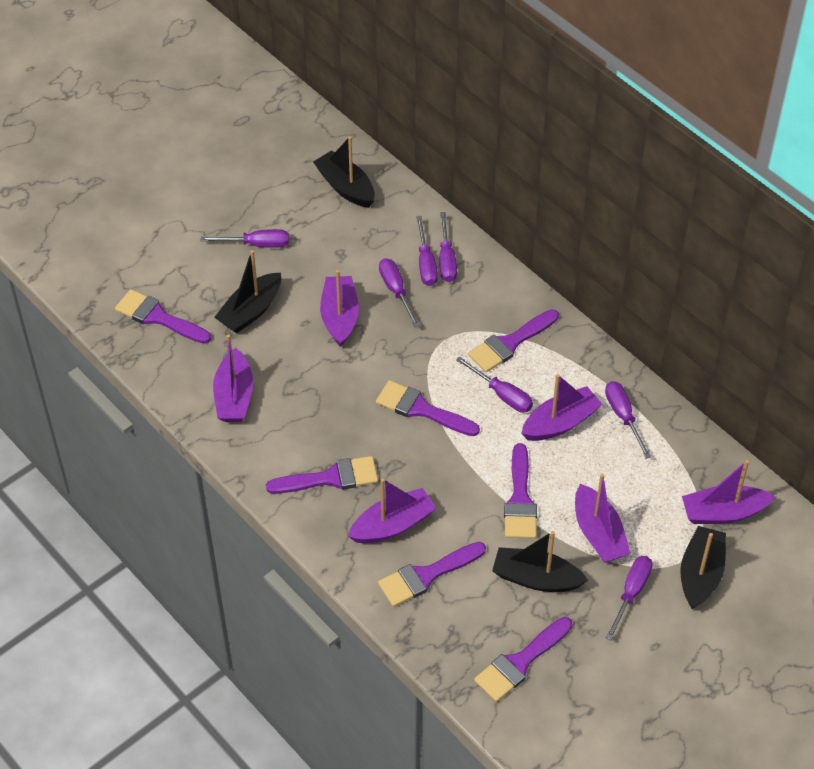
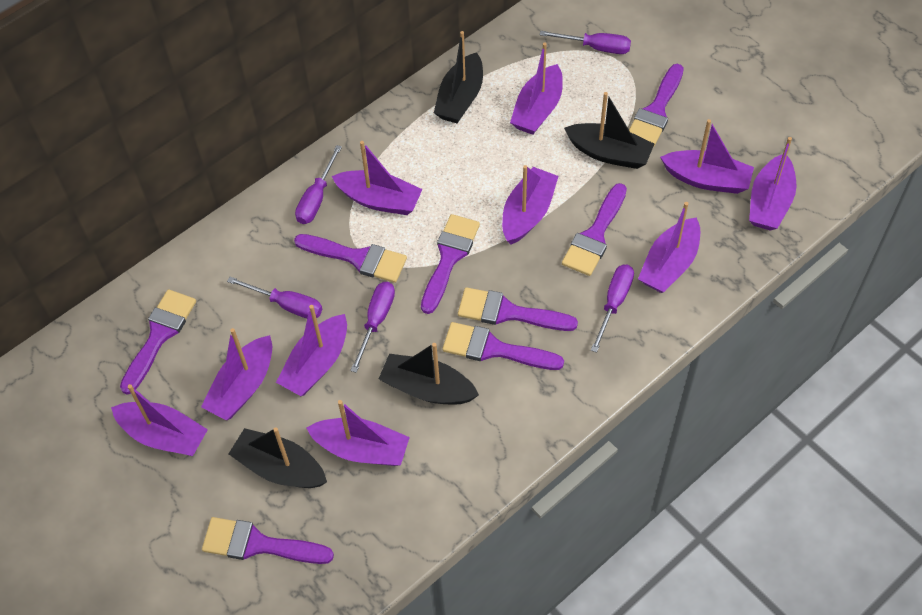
purple boat: [213,334,253,422] [320,270,359,347] [348,478,436,544] [521,374,603,441] [575,474,631,563] [682,460,775,524] = 6 -> [111,384,208,456] [201,328,272,420] [276,305,347,396] [306,400,410,466] [332,141,423,215] [502,165,558,244] [510,43,563,135] [638,202,700,293] [660,119,754,194] [749,137,796,231] = 10
purple brush: [115,289,211,344] [266,456,378,494] [376,380,480,436] [378,542,486,607] [468,309,559,372] [474,617,572,702] [504,443,537,539] = 7 -> [120,289,196,395] [202,517,334,564] [294,234,407,283] [421,214,480,314] [442,322,564,370] [458,287,578,331] [562,183,627,276] [629,64,684,147] = 8
purple screwdriver: [201,229,289,248] [379,258,420,327] [416,216,438,286] [439,212,457,282] [456,356,533,413] [605,381,651,459] [606,556,653,640] = 7 -> [227,277,322,319] [295,145,342,224] [350,282,395,373] [540,31,631,54] [591,265,634,353] = 5

